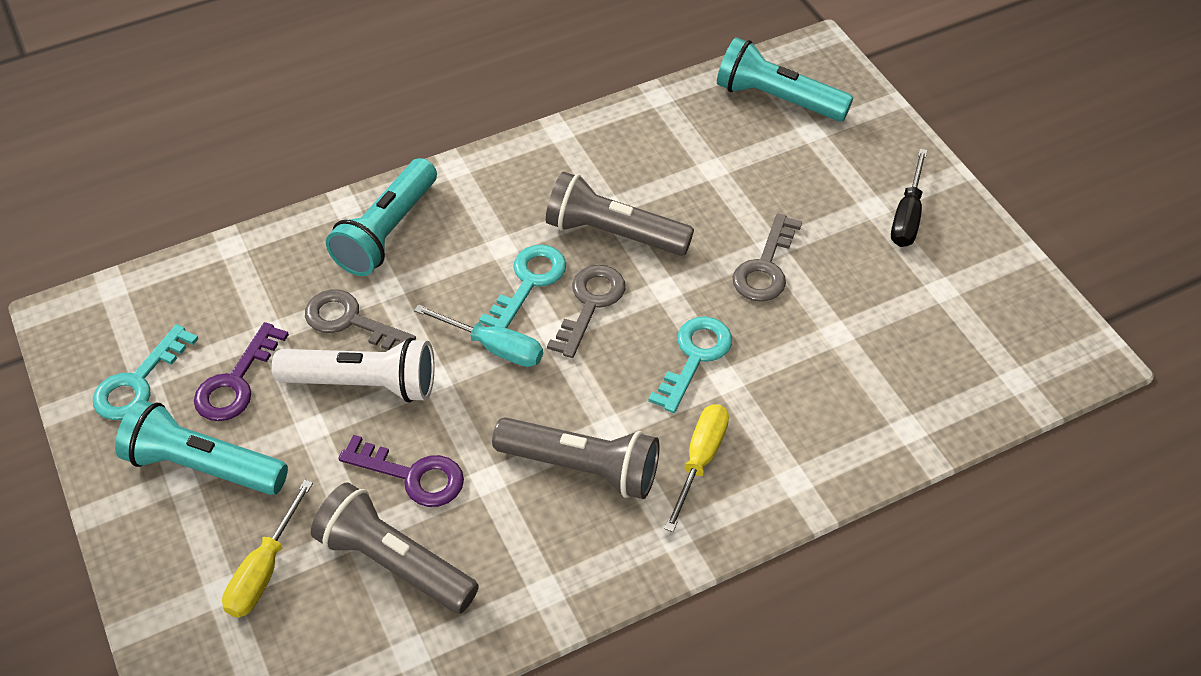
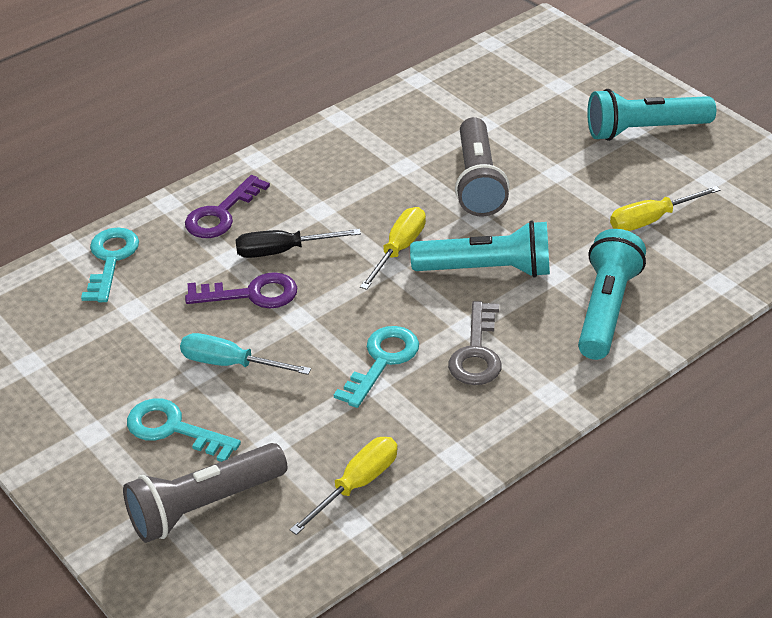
grey flashlight: [311,482,479,614] [492,417,660,499] [546,172,694,256] = 3 -> [123,443,287,543] [455,117,510,217] = 2
grey key: [305,289,416,350] [547,265,625,358] [733,213,802,302] = 3 -> [448,301,502,385] = 1
white flashlight: [272,337,435,403] = 1 -> none = 0
yellow screwdriver: [222,480,313,618] [664,404,729,532] = 2 -> [290,437,398,535] [360,207,426,290] [610,186,721,231] = 3

